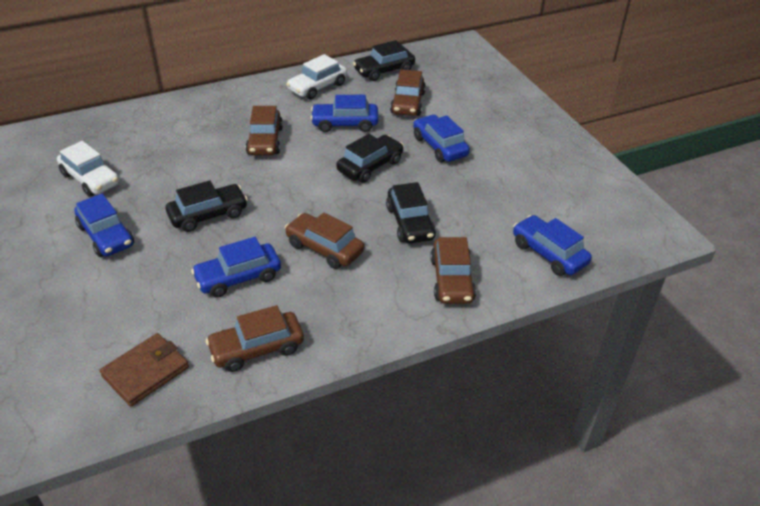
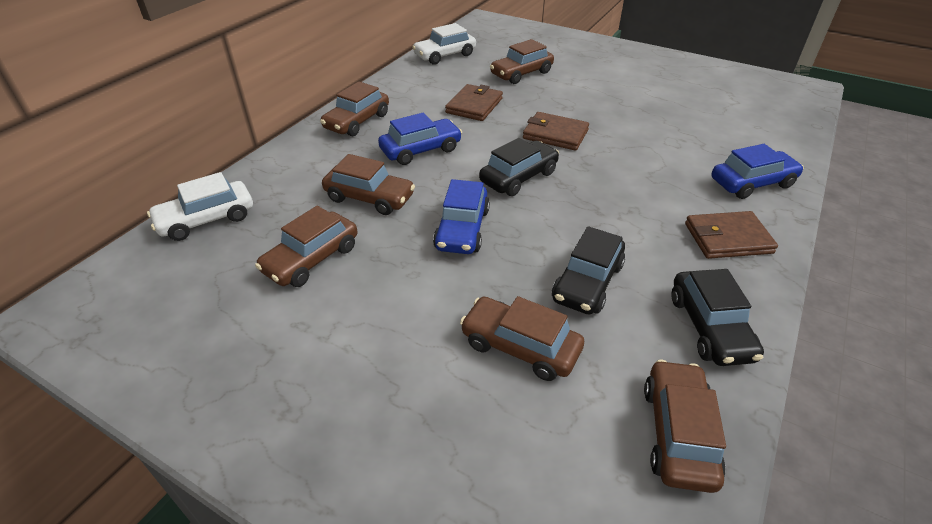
black car: [166,180,248,232] [336,134,404,183] [353,40,415,81] [386,182,436,244] = 4 -> [479,138,559,196] [552,226,625,314] [672,269,764,366] = 3
blue car: [74,194,134,257] [191,237,281,298] [310,95,379,132] [413,114,470,162] [513,215,592,276] = 5 -> [378,113,462,165] [433,179,490,254] [712,144,804,199] = 3
brown car: [206,305,304,372] [246,106,283,155] [285,213,364,269] [390,69,426,116] [430,237,476,304] = 5 -> [255,206,358,287] [320,81,389,136] [322,154,415,215] [460,296,584,381] [490,39,554,84] [644,360,726,493] = 6
brown wallet: [100,333,189,407] = 1 -> [445,84,503,121] [523,112,589,151] [685,211,778,259] = 3

